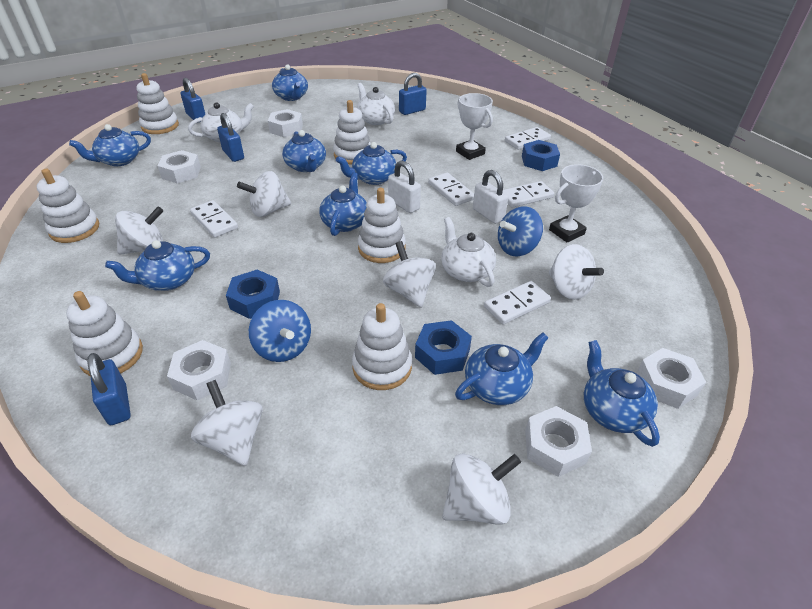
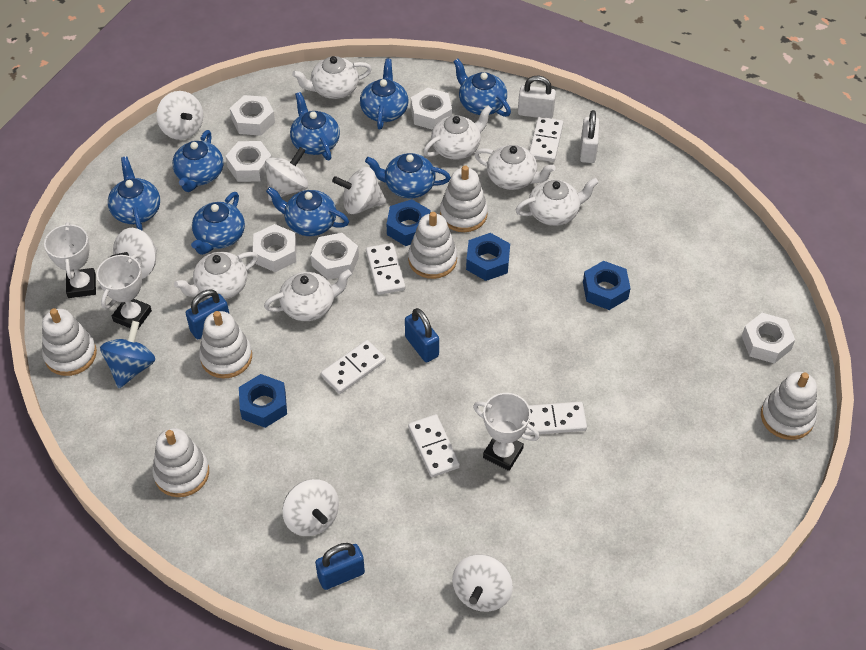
blue nut: [226,270,280,319] [415,320,472,375] [522,140,560,171] = 3 -> [239,374,287,428] [386,199,431,246] [466,233,510,281] [583,261,631,310] = 4
blue padlock: [87,353,131,425] [180,78,205,123] [217,113,244,162] [399,73,427,115] = 4 -> [186,290,229,339] [315,543,365,590] [405,308,439,362] = 3
blue spinning top: [249,300,311,362] [498,206,543,256] = 2 -> [100,321,155,388] = 1
white nut: [158,150,201,184] [167,340,231,401] [268,109,303,137] [525,406,592,477] [636,348,706,409] = 5 -> [226,141,272,182] [230,95,275,136] [253,224,297,272] [311,233,359,280] [411,88,452,130] [742,313,795,364] = 6
white teapot: [188,102,254,142] [357,83,395,125] [441,217,496,287] = 3 -> [174,252,258,300] [264,270,352,321] [292,56,372,99] [423,105,492,160] [474,145,556,190] [516,178,599,226] = 6
white trophy: [456,93,493,160] [549,164,603,243] = 2 -> [44,222,96,298] [97,254,152,329] [473,393,540,471] = 3

